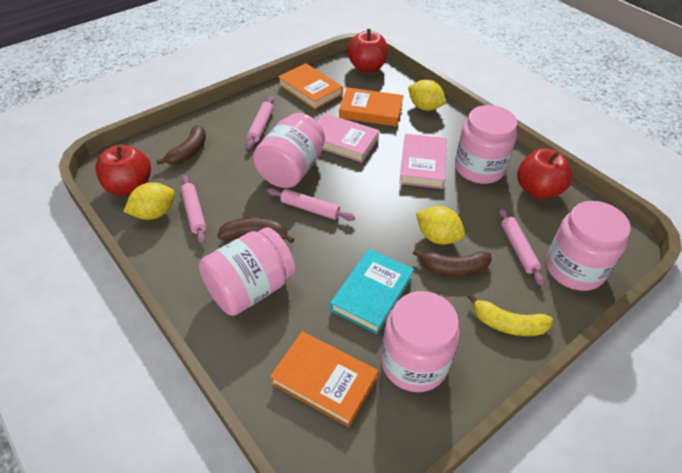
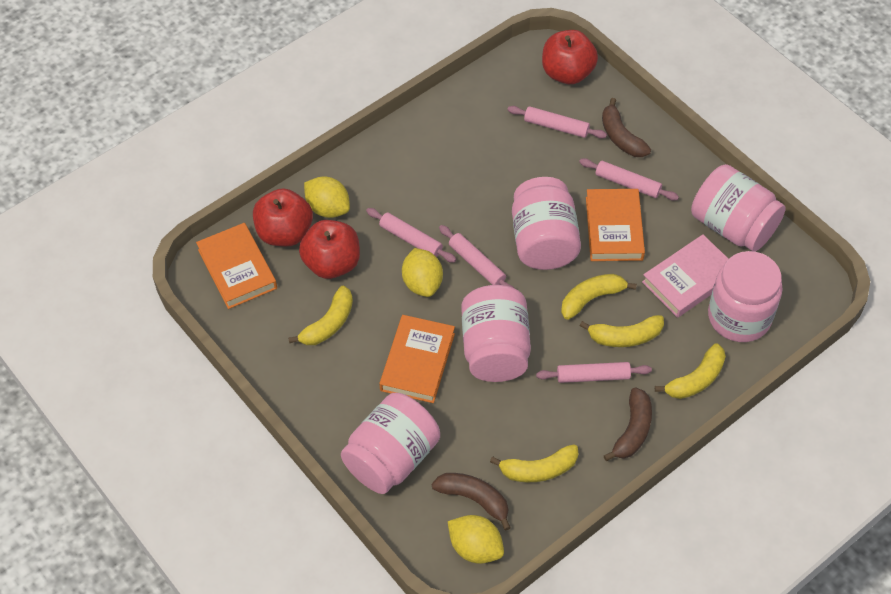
pink book: [317,113,379,163] [399,134,447,189] = 2 -> [642,234,728,318] = 1
pink rolling pin: [181,175,206,244] [246,96,274,149] [267,188,355,221] [499,207,545,286] = 4 -> [366,208,456,263] [439,225,514,288] [507,106,607,139] [536,362,652,383] [579,158,679,201] = 5
turquoise book: [330,249,414,334] = 1 -> none = 0
yellow banana: [468,293,553,336] = 1 -> [288,286,353,345] [490,444,578,482] [561,274,637,320] [580,315,664,347] [655,343,726,399] = 5

